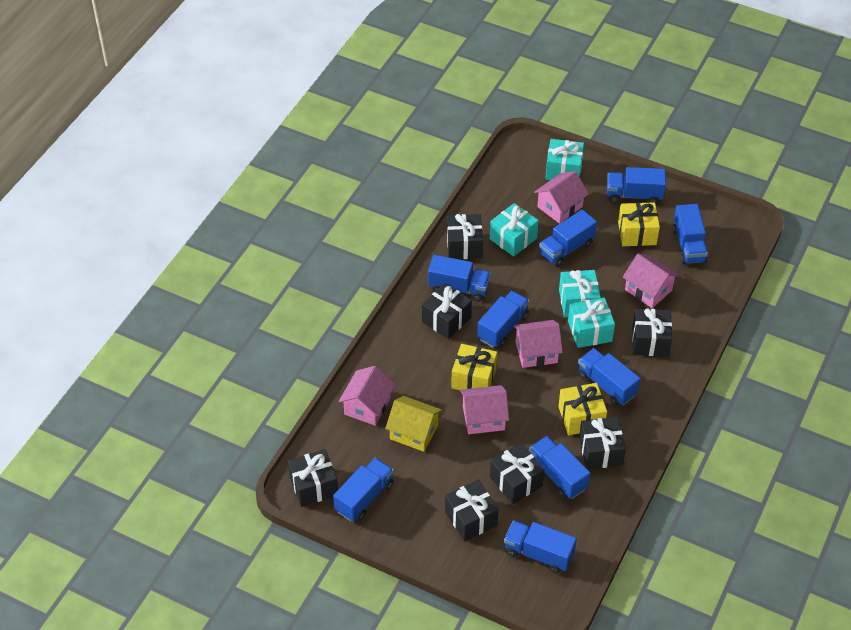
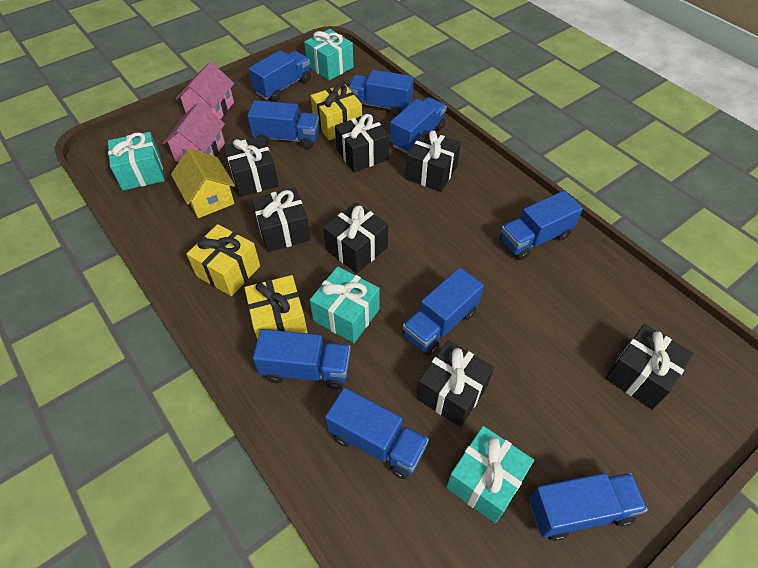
pink house: [338,366,395,426] [460,385,509,434] [513,320,563,368] [534,171,589,224] [623,253,679,308] = 5 -> [163,102,225,162] [175,62,234,119] = 2

